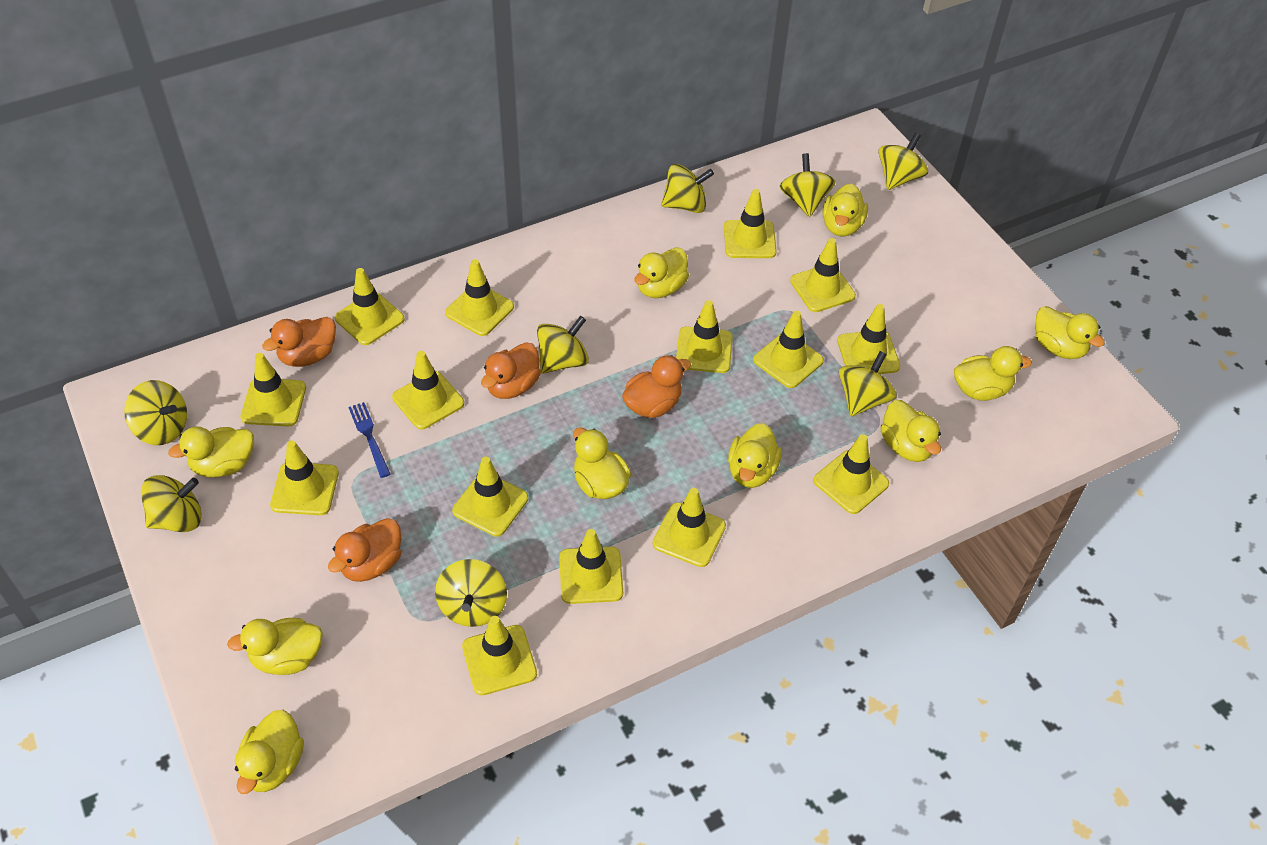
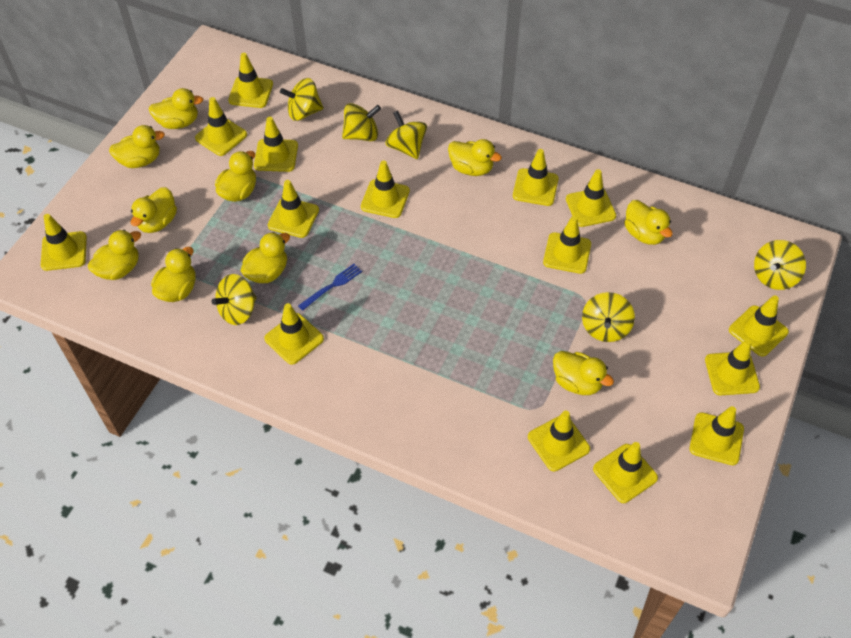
orange duck: [262,317,336,367] [328,518,401,582] [481,342,541,399] [622,355,691,418] = 4 -> none = 0
yellow spinning top: [124,380,187,445] [141,475,202,532] [435,559,507,627] [537,316,589,374] [661,164,714,213] [779,153,836,217] [839,351,897,417] [878,133,928,190] = 8 -> [211,274,257,325] [280,78,324,121] [342,103,381,141] [385,111,427,159] [582,292,635,342] [754,240,806,290] = 6

